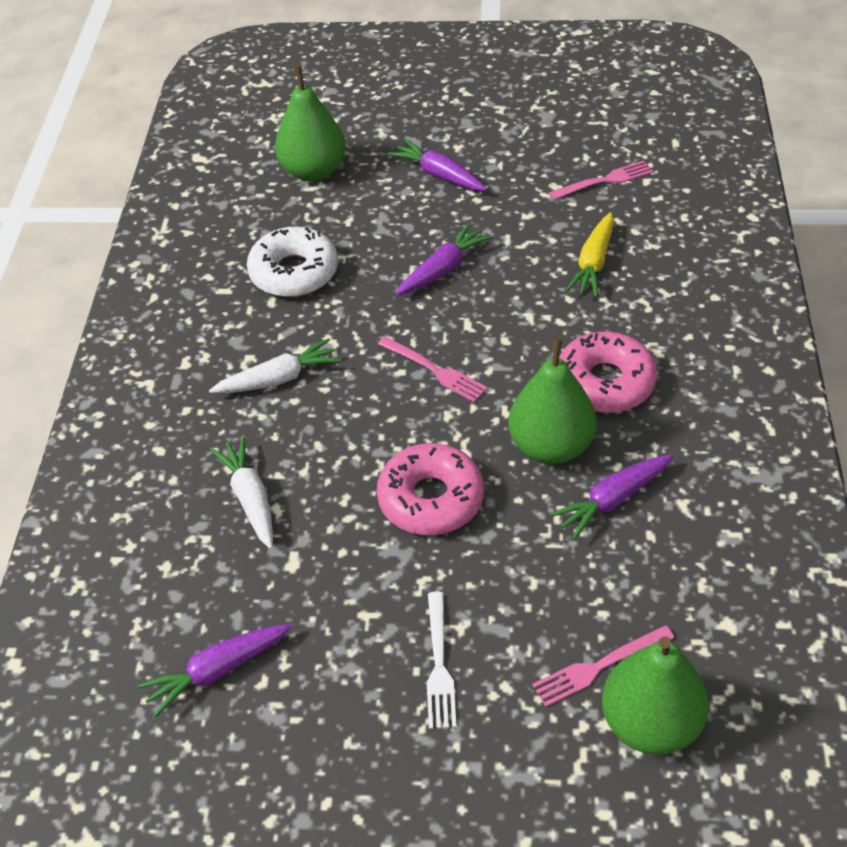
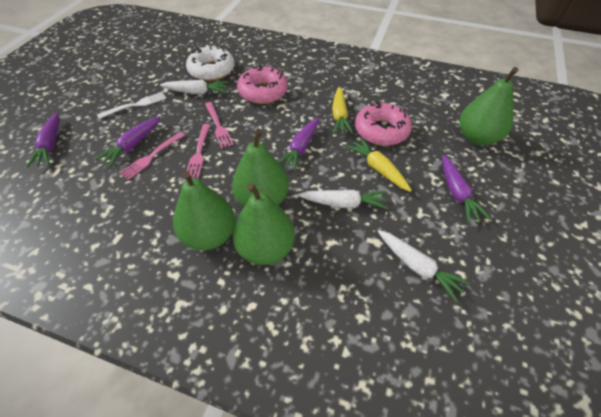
green pear: [275,66,346,182] [508,337,597,464] [602,636,709,755] = 3 -> [173,171,235,250] [232,128,289,207] [232,183,295,265] [460,67,519,146] = 4
white carrot: [209,338,341,393] [210,436,273,549] = 2 -> [160,80,229,94] [298,190,388,209] [378,230,470,302] = 3
yellow carrot: [565,212,614,297] = 1 -> [332,87,353,134] [346,138,412,192] = 2

